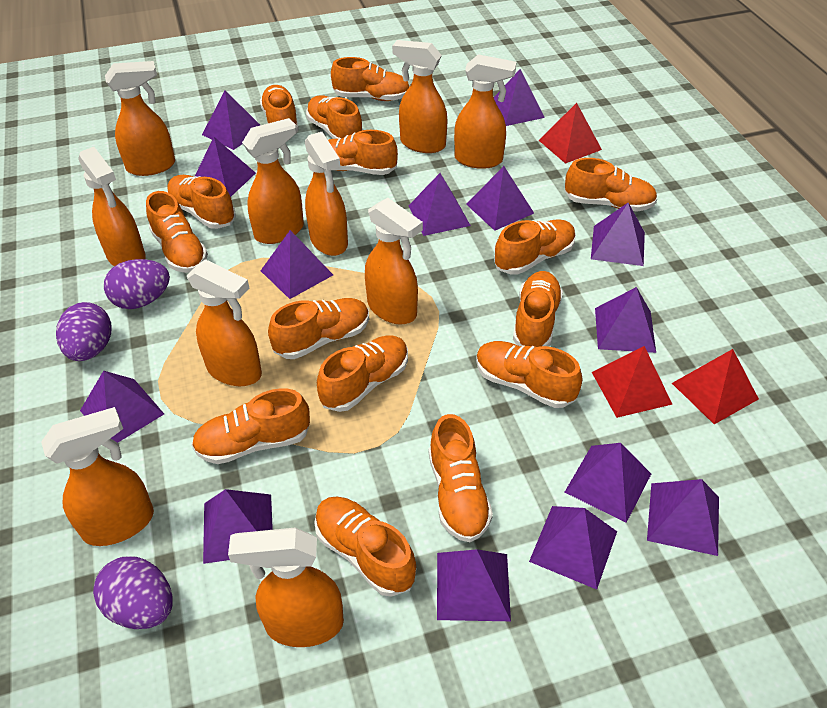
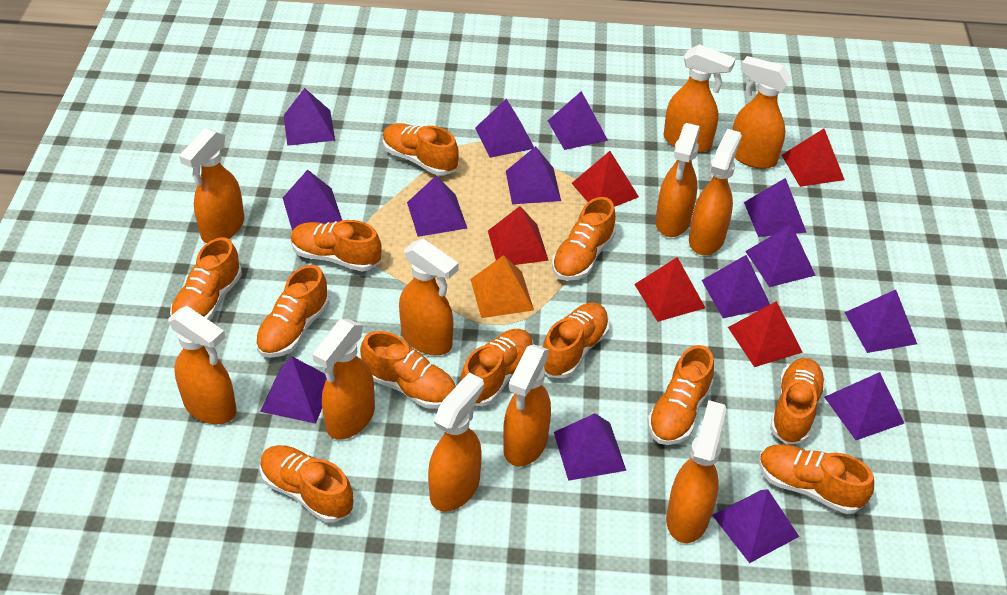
orange pyramid: none = 0 -> [470,255,534,318] = 1
orange shoe: [146,191,208,273] [167,175,236,229] [191,388,310,464] [260,85,299,132] [268,298,369,359] [306,95,363,139] [314,497,416,597] [317,335,408,412] [328,130,398,175] [331,57,409,101] [429,414,493,542] [476,341,582,408] [494,219,576,275] [513,271,563,347] [565,158,657,212] = 15 -> [170,237,242,321] [255,265,330,358] [260,445,354,523] [290,220,382,272] [360,331,456,409] [383,123,459,176] [461,329,534,406] [543,303,610,378] [552,197,616,281] [648,345,714,445] [759,444,874,514] [770,358,826,445] = 12
orange spray bottle: [41,407,154,546] [78,147,146,266] [105,61,175,176] [187,259,262,386] [228,528,344,647] [242,118,304,244] [305,132,348,256] [365,198,423,324] [392,40,447,153] [454,54,516,169] = 10 -> [168,306,236,424] [179,128,244,243] [312,319,375,440] [399,239,459,356] [428,372,484,512] [503,345,551,466] [655,123,700,237] [664,44,736,153] [666,400,727,543] [689,129,742,255] [732,56,792,169] = 11
purple egg: [56,302,111,361] [93,556,173,629] [104,259,170,309] = 3 -> none = 0
red pyramid: [539,103,602,164] [592,346,672,418] [672,349,759,424] = 3 -> [488,206,549,265] [571,151,639,207] [634,257,705,322] [728,301,803,367] [782,129,845,187] = 5

